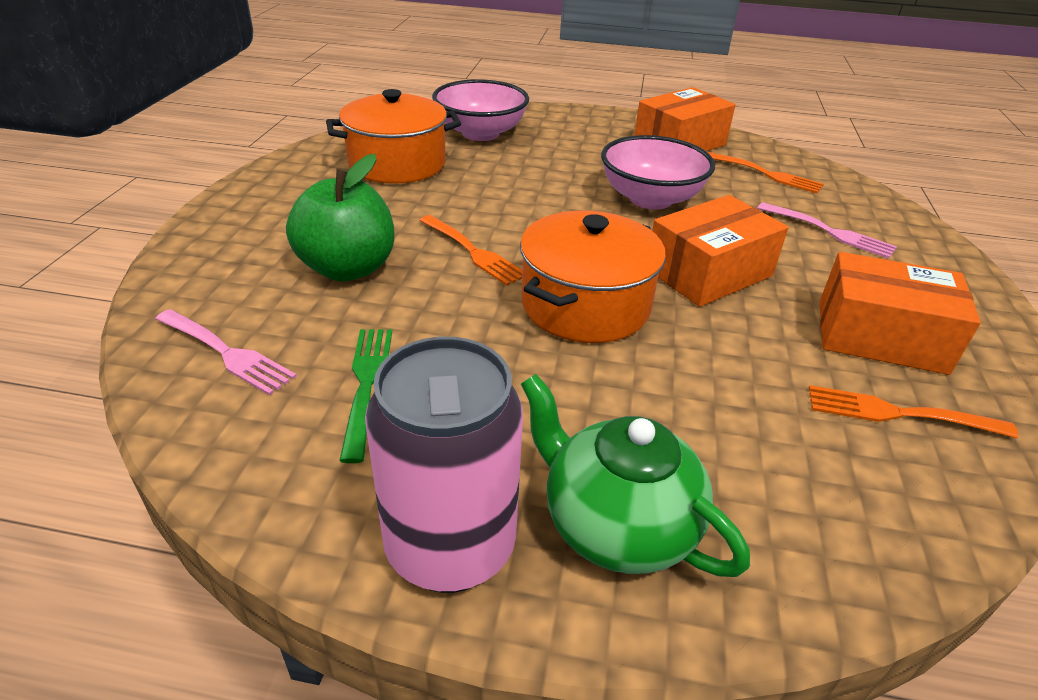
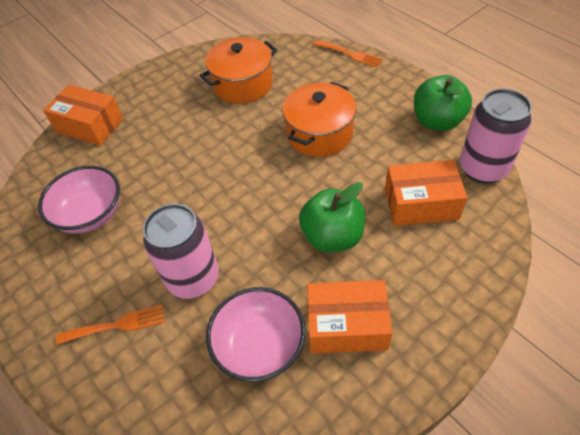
green apple: [286,154,394,282] = 1 -> [299,182,365,253] [414,75,472,131] = 2
green fork: [339,329,392,463] = 1 -> none = 0
green teapot: [521,374,750,577] = 1 -> none = 0
orange fork: [419,215,523,286] [707,152,824,193] [808,385,1019,438] = 3 -> [56,305,165,345] [313,40,383,67] = 2
pink can: [365,337,523,593] = 1 -> [143,203,219,299] [460,89,532,184] = 2
pink fork: [155,309,297,395] [757,202,897,259] = 2 -> none = 0

